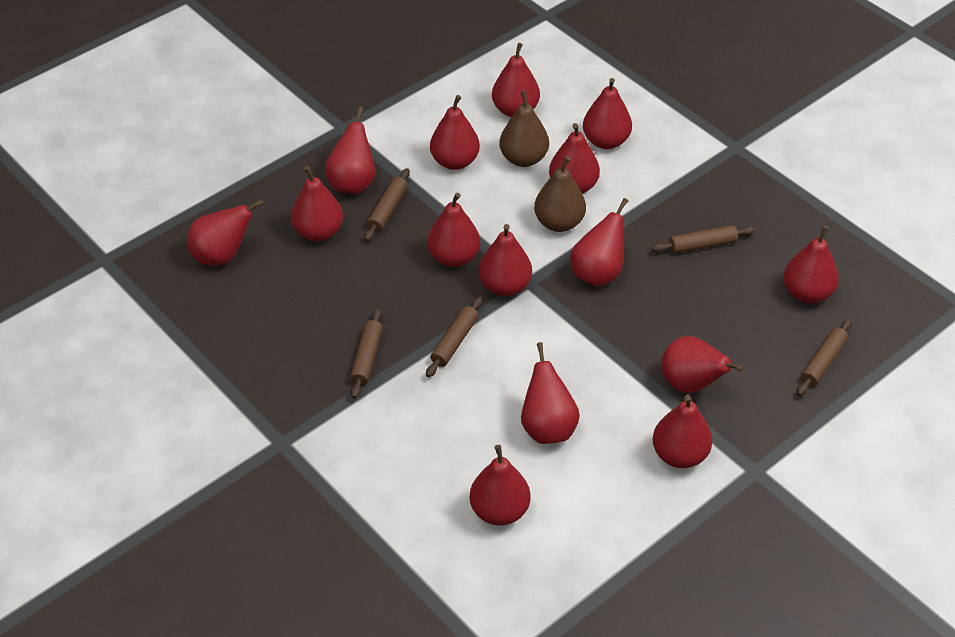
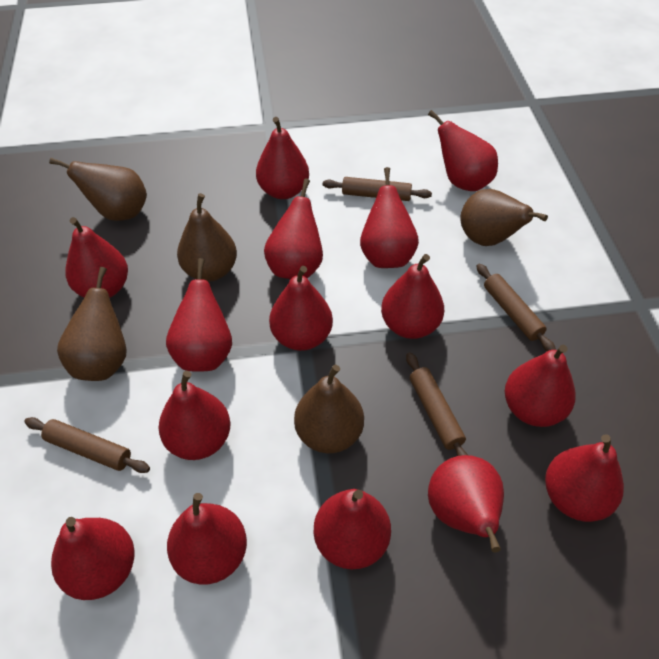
brown pear: [499,91,549,167] [534,156,586,232] = 2 -> [49,158,147,221] [57,267,127,381] [177,193,237,282] [294,365,364,453] [460,189,548,246] = 5
brown rolling pin: [350,308,383,399] [364,168,410,241] [426,296,482,377] [652,225,755,254] [797,319,852,396] = 5 -> [24,417,150,473] [323,177,432,201] [406,352,468,456] [476,264,556,351] = 4

